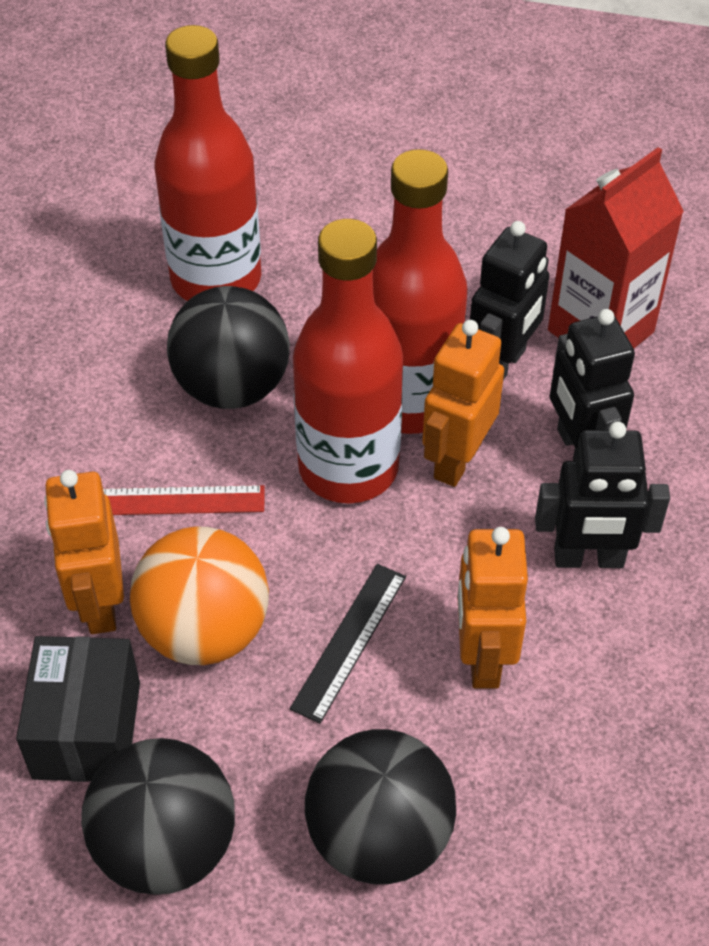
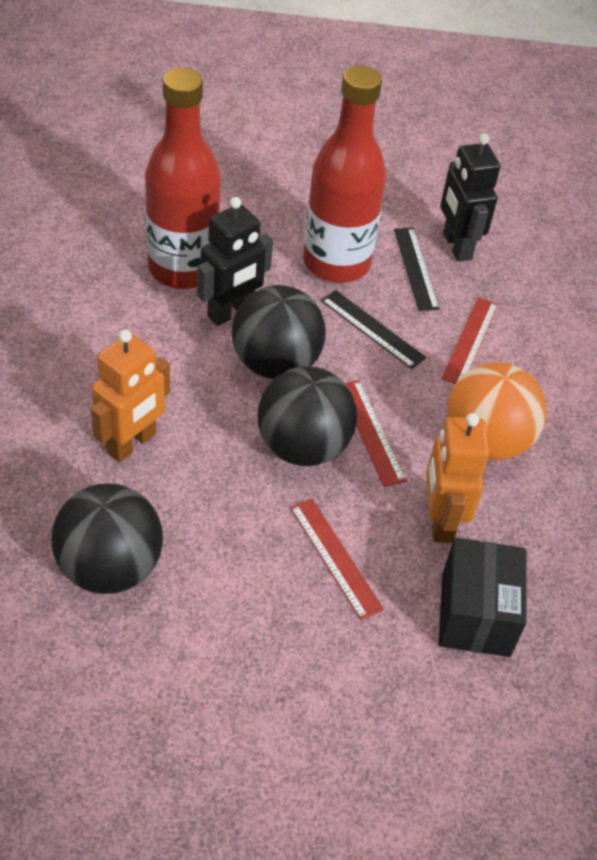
black robot: [470,221,550,380] [535,421,670,568] [550,309,635,461] = 3 -> [197,197,273,326] [440,134,500,262] = 2
black ruler: [290,564,406,724] = 1 -> [321,290,426,369] [394,228,439,311] = 2
orange robot: [44,470,124,634] [422,320,504,487] [457,527,528,689] = 3 -> [91,330,170,462] [426,413,489,543] = 2
red bottle: [155,25,261,301] [293,219,403,503] [373,149,468,434] = 3 -> [145,68,221,289] [303,66,386,283] = 2
red carton: [548,147,684,348] = 1 -> none = 0
red ruler: [103,485,265,515] = 1 -> [290,498,384,620] [345,380,407,487] [441,297,498,384] = 3

